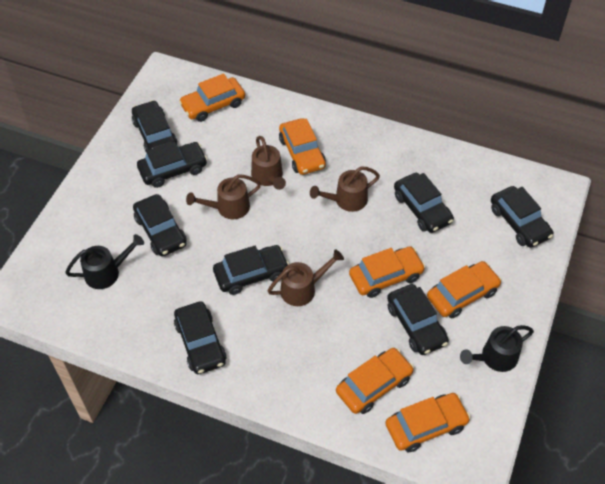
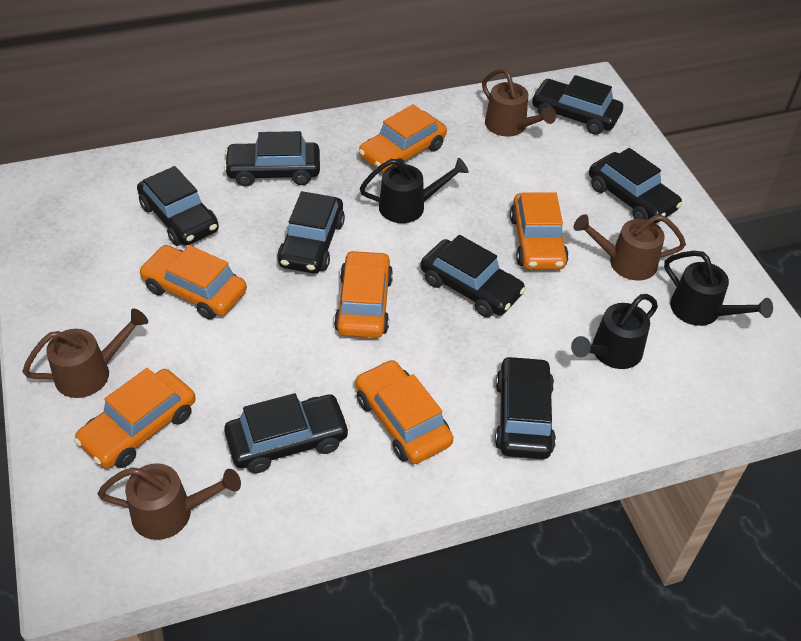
black watering can: [65,234,144,289] [460,325,534,372] = 2 -> [360,158,469,223] [571,294,658,369] [664,251,773,326] = 3

